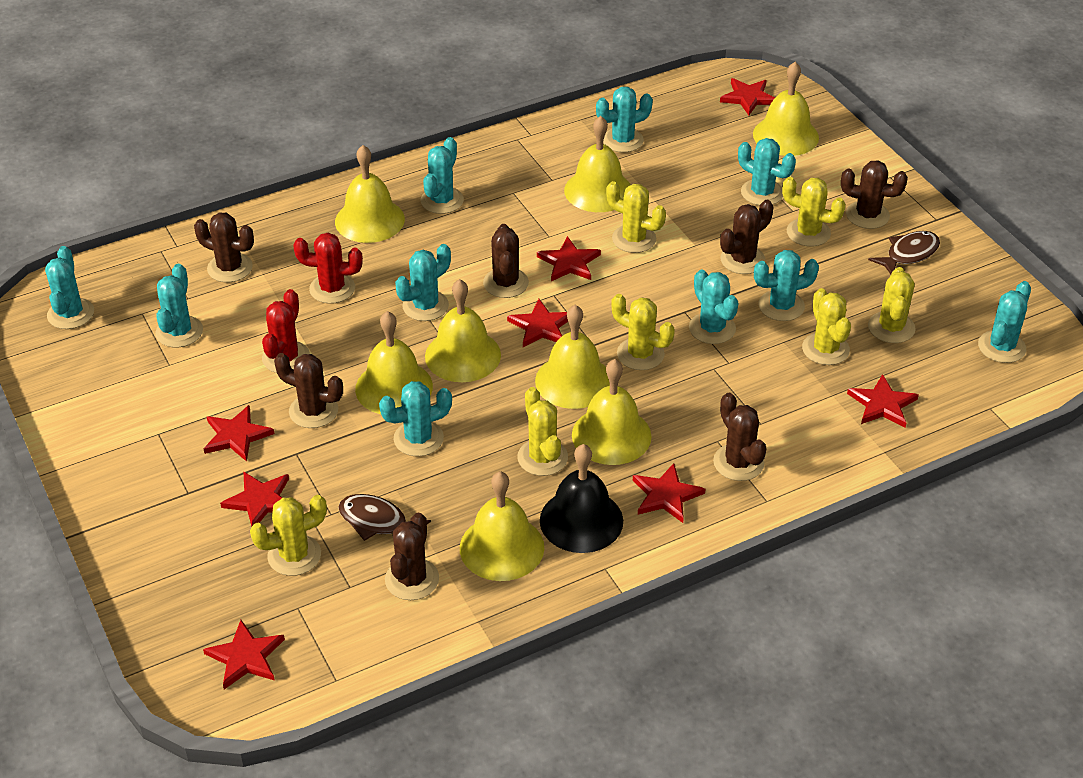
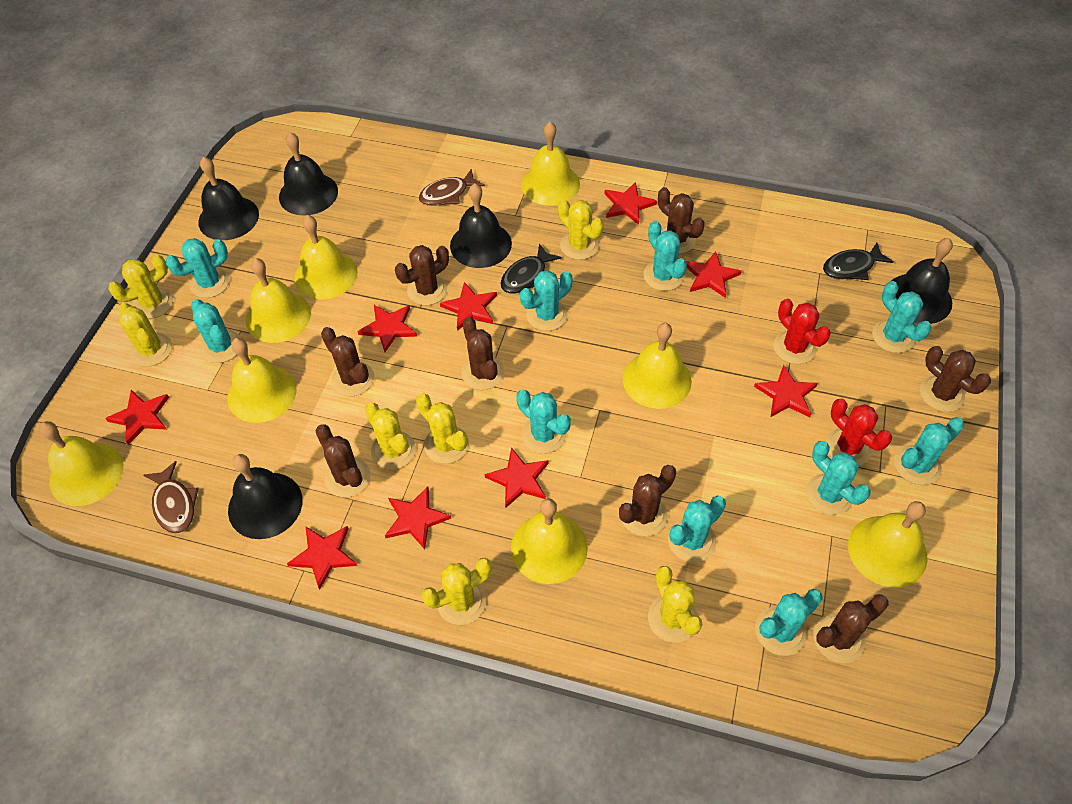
black bell: [540,444,623,553] = 1 -> [198,157,259,240] [228,454,303,539] [279,132,338,216] [450,183,512,268] [891,238,953,324] = 5
black fish: none = 0 -> [500,243,562,294] [823,242,894,280] = 2
brown cactus: [194,213,254,282] [274,353,343,428] [385,513,439,600] [483,224,529,298] [713,393,767,481] [720,200,774,274] [841,160,908,229] = 7 -> [316,424,371,497] [321,327,374,397] [395,245,449,305] [462,317,504,390] [619,465,676,536] [658,187,705,253] [813,594,889,663] [920,346,991,412] = 8
red star: [203,620,285,689] [204,405,275,462] [220,471,289,526] [507,299,568,347] [537,236,601,281] [633,463,705,523] [720,78,775,116] [847,374,919,428] = 8 -> [105,390,169,445] [287,526,357,590] [357,305,417,352] [385,486,451,550] [440,282,497,331] [484,447,549,508] [604,182,657,225] [686,251,742,298] [754,365,818,417] = 9

